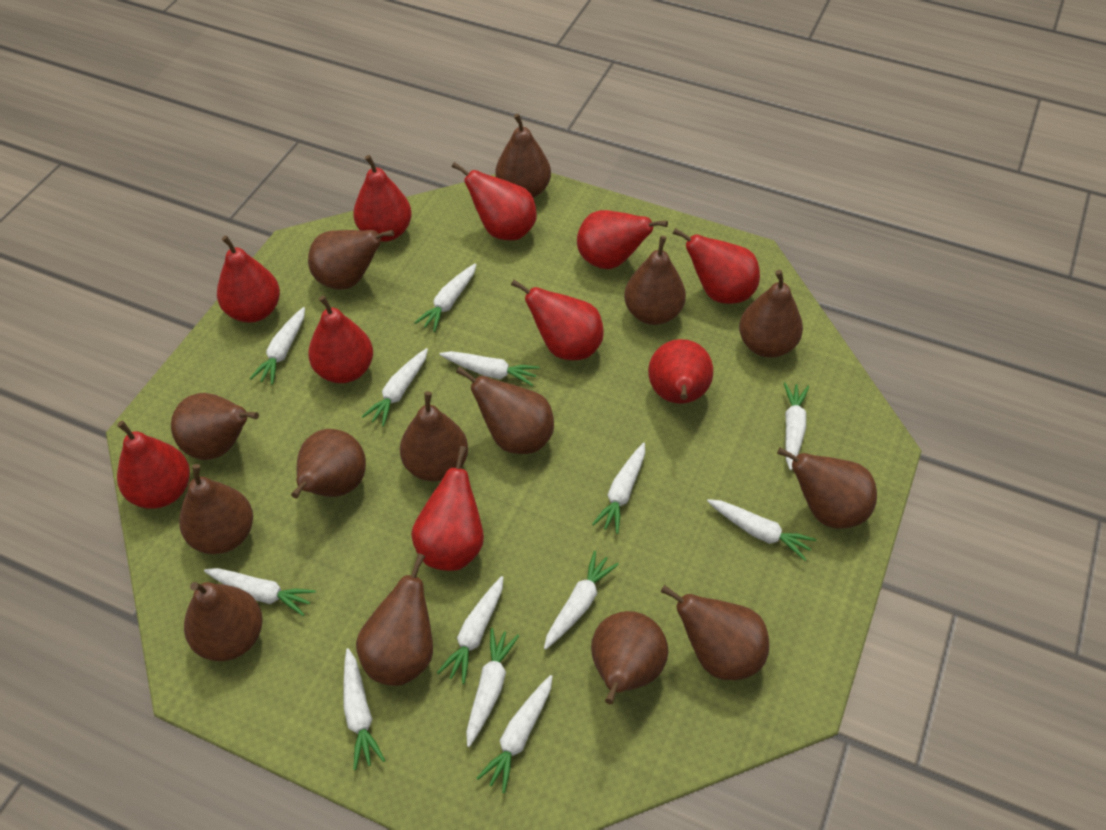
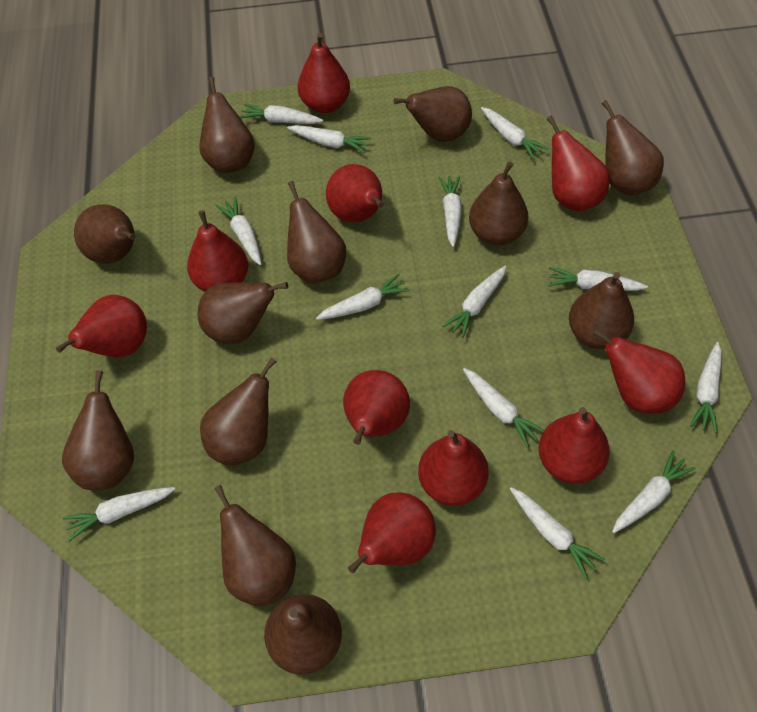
brown pear: [171,393,259,460] [179,464,253,554] [184,582,263,661] [291,429,366,498] [308,230,394,290] [356,553,433,686] [400,391,468,481] [456,367,554,454] [495,114,551,198] [591,611,668,705] [624,236,686,325] [661,585,769,680] [739,270,803,357] [777,447,877,528] = 14 -> [62,370,134,490] [74,204,136,264] [198,282,288,344] [199,76,255,173] [200,357,277,466] [214,485,296,606] [264,594,342,674] [287,181,346,284] [393,86,472,142] [469,161,528,245] [569,272,634,349] [602,100,664,196] = 12

